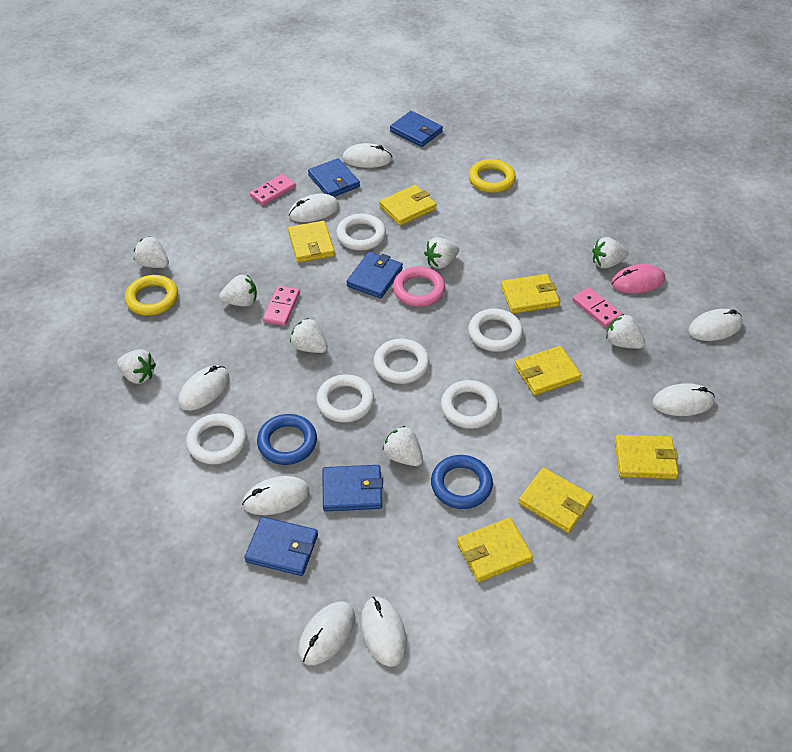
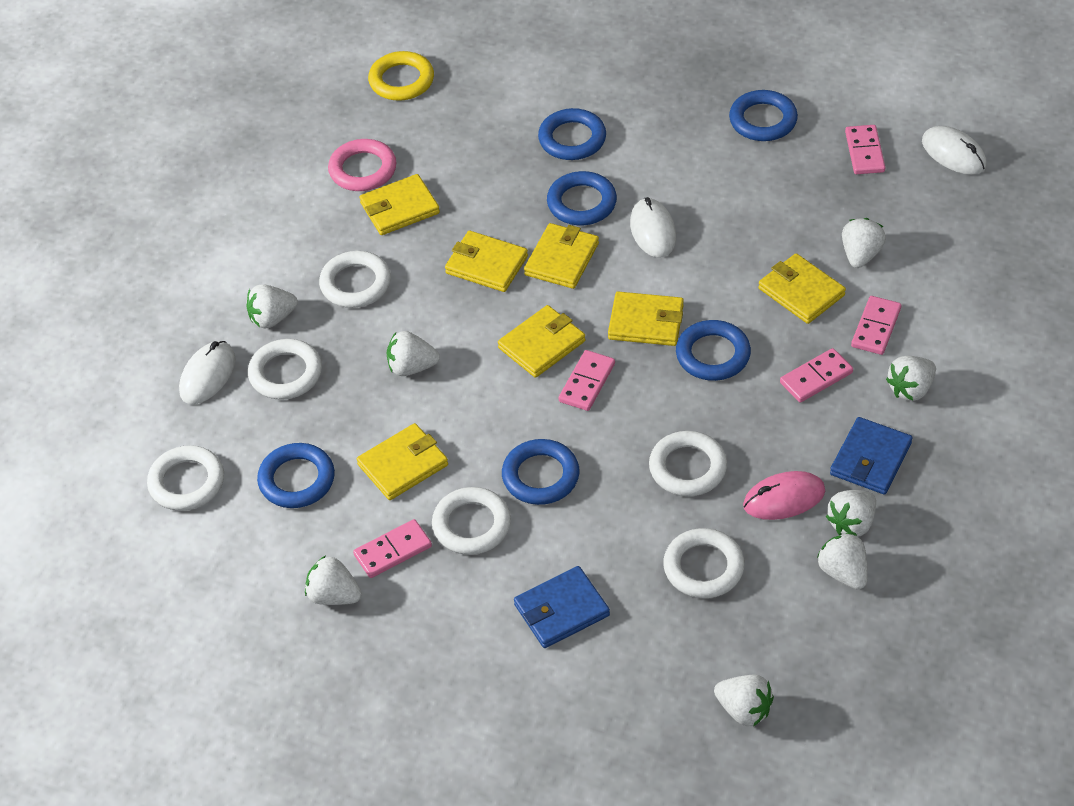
blue ring: [257,414,317,465] [431,455,493,509] = 2 -> [257,443,335,508] [502,439,579,505] [538,108,606,160] [547,171,617,225] [676,320,751,381] [729,90,798,141] = 6
blue wallet: [244,517,318,576] [308,158,360,197] [322,465,383,512] [346,252,403,299] [390,111,443,147] = 5 -> [514,566,610,648] [830,417,913,495] = 2
pink domino: [250,174,296,205] [263,285,300,326] [572,287,622,327] = 3 -> [353,519,432,578] [559,350,615,411] [780,348,853,403] [845,125,885,174] [851,296,901,355] = 5
white mouse: [178,366,229,410] [242,476,309,515] [289,194,339,222] [298,602,355,665] [342,143,392,168] [361,597,407,667] [652,383,715,416] [688,309,743,341] = 8 -> [179,341,235,404] [630,197,676,257] [922,126,987,175] = 3
yellow ring: [125,275,178,316] [469,159,516,193] = 2 -> [368,51,434,101] = 1

